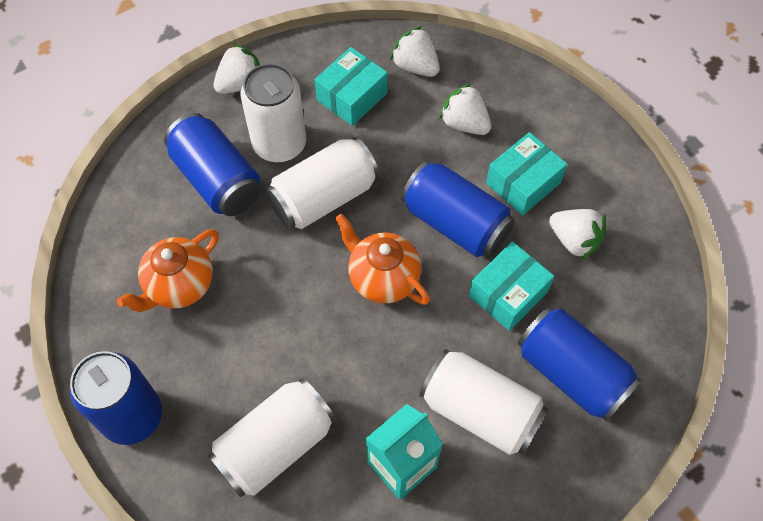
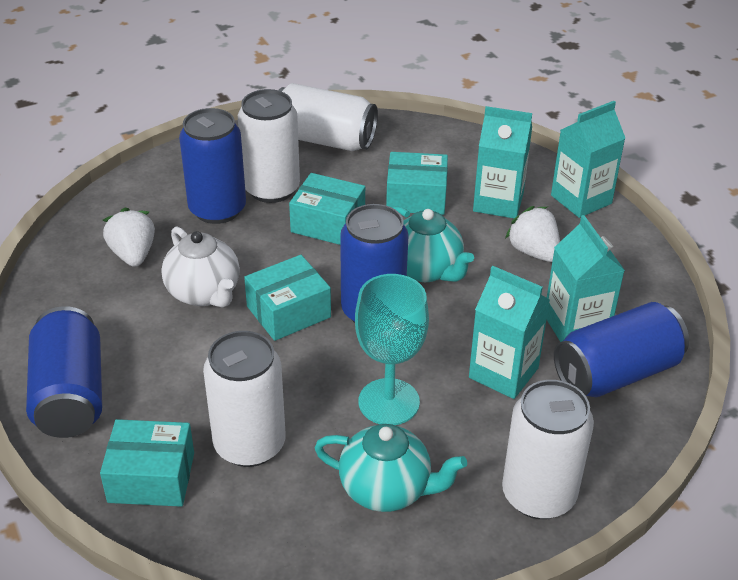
orange teapot: [117,229,219,312] [335,214,430,305] = 2 -> none = 0
turquoise box: [315,47,388,126] [469,242,554,331] [486,132,567,215] = 3 -> [100,419,194,507] [244,255,331,341] [289,173,365,245] [386,152,448,215] = 4
turquoise carton: [366,404,443,500] = 1 -> [469,266,550,399] [473,106,532,218] [547,215,625,342] [551,101,625,218] = 4
turquoise goblet: none = 0 -> [355,274,429,425] = 1
turquoise teapot: none = 0 -> [315,424,467,512] [393,206,474,282] = 2
white strawberry: [213,43,260,94] [390,26,440,77] [439,83,491,135] [549,209,606,260] = 4 -> [103,208,155,267] [505,206,560,262] = 2
white teapot: none = 0 -> [161,226,240,308] = 1

